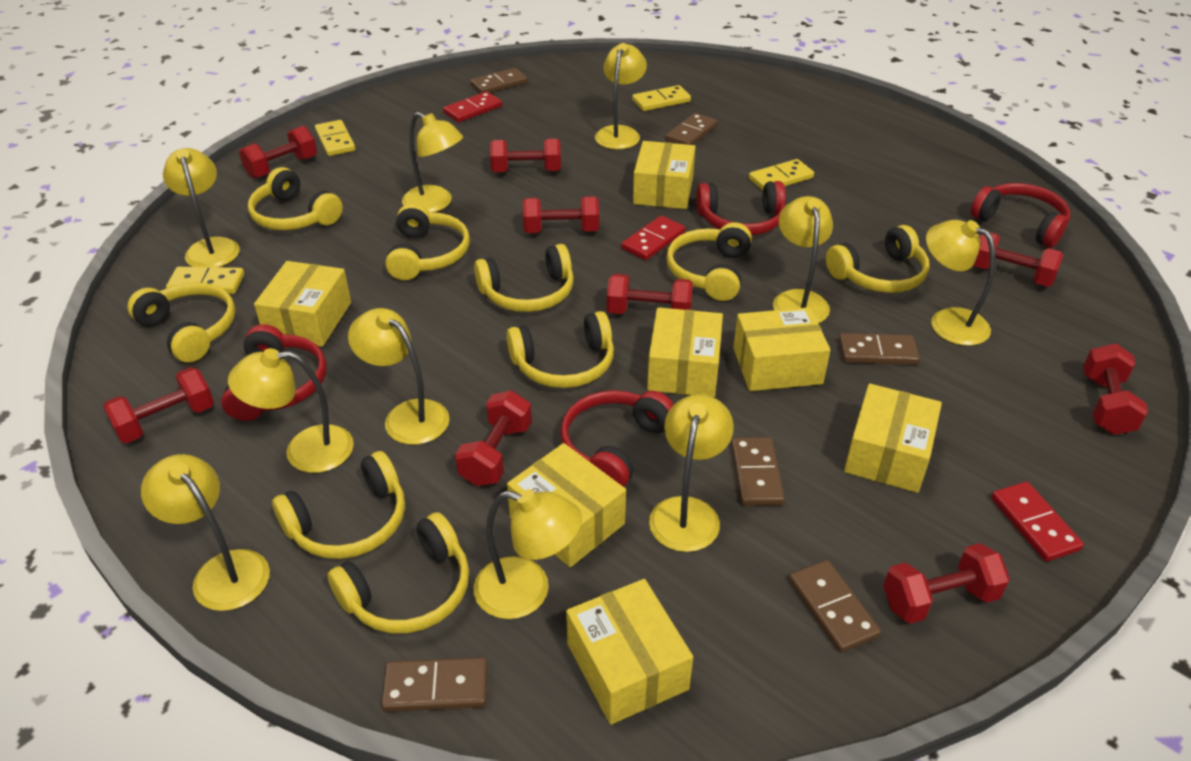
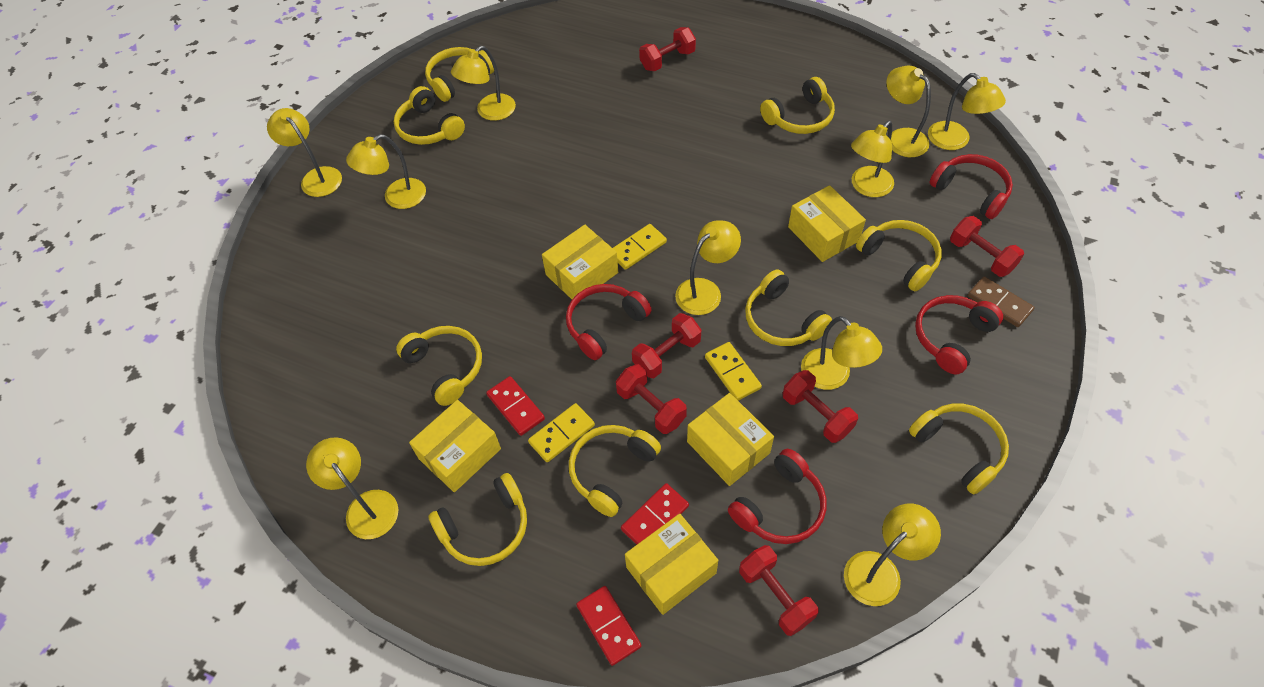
brown domino: [381,657,488,712] [470,68,527,93] [665,113,717,145] [731,437,785,506] [789,560,881,653] [839,333,920,365] = 6 -> [968,276,1035,327] = 1
red dumbbell: [103,367,214,443] [239,126,317,178] [455,391,532,486] [490,139,561,172] [523,196,599,233] [607,274,693,314] [883,543,1010,624] [973,232,1063,287] [1083,344,1148,435] = 9 -> [616,364,687,434] [632,313,701,378] [639,27,696,71] [739,545,819,636] [783,370,858,443] [950,216,1024,277] = 6
yellow box: [254,261,351,347] [507,443,626,567] [566,579,693,725] [633,141,696,209] [647,307,723,397] [733,307,830,391] [844,383,942,493] = 7 -> [409,400,501,492] [542,225,618,299] [625,513,718,615] [687,393,774,486] [788,185,866,262] = 5
yellow domino: [166,267,244,294] [315,120,356,156] [632,85,691,111] [749,159,814,190] = 4 -> [528,403,595,462] [613,224,667,270] [705,342,762,401] = 3

